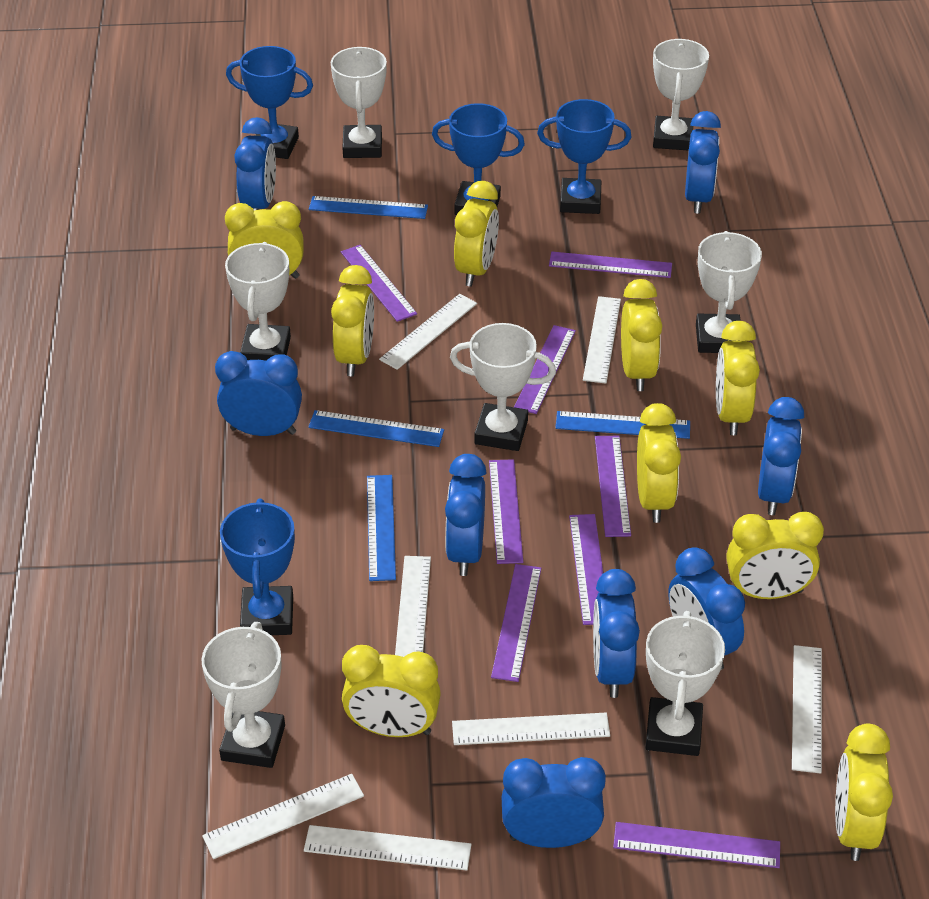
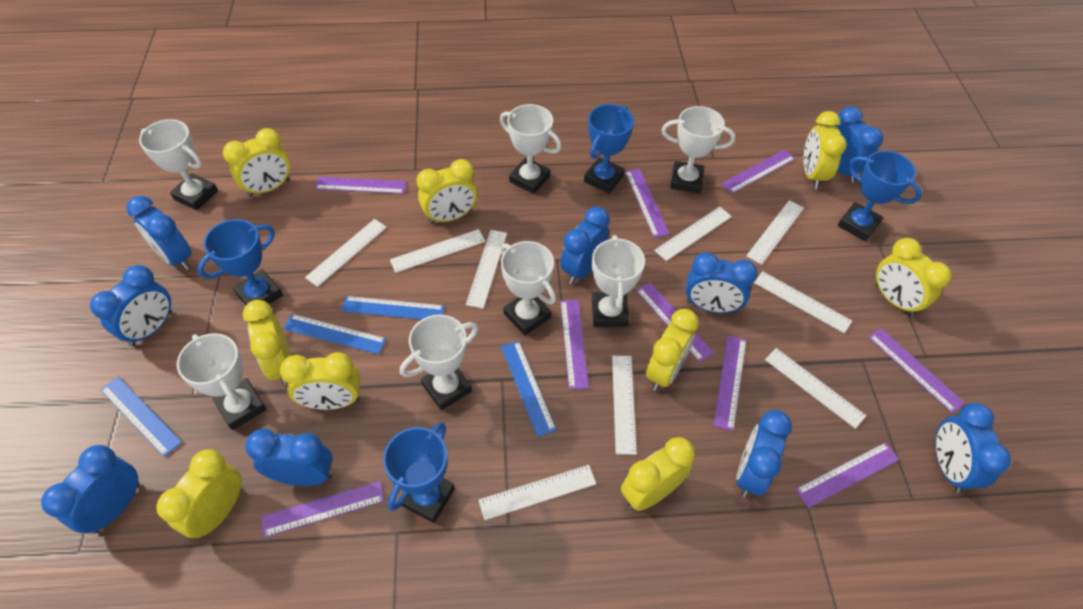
blue clock: [215,351,302,436] [234,117,276,211] [445,454,487,576] [502,757,606,848] [593,569,640,698] [668,547,745,670] [685,111,721,214] [758,397,804,515] = 8 -> [41,445,139,533] [90,265,172,346] [127,196,192,270] [245,429,333,486] [560,207,610,284] [686,252,758,313] [736,410,792,498] [834,107,883,182] [936,403,1011,494] = 9
purple ruler: [341,245,417,322] [489,459,523,564] [491,564,541,682] [514,325,576,414] [549,252,672,278] [569,514,603,625] [595,436,631,537] [613,822,780,868] = 8 -> [261,481,385,538] [314,177,406,194] [560,300,589,390] [625,169,670,238] [636,282,714,362] [713,336,746,431] [721,149,796,194] [795,442,899,508] [868,328,965,413] = 9
white ruler: [202,774,364,859] [304,825,471,870] [379,294,477,370] [395,556,431,657] [452,713,610,745] [583,296,621,384] [792,645,822,774] = 7 -> [305,219,387,287] [390,229,485,273] [466,230,507,309] [479,465,596,520] [612,356,637,455] [654,207,732,261] [746,200,804,265] [754,271,852,333] [765,348,866,429] = 9

